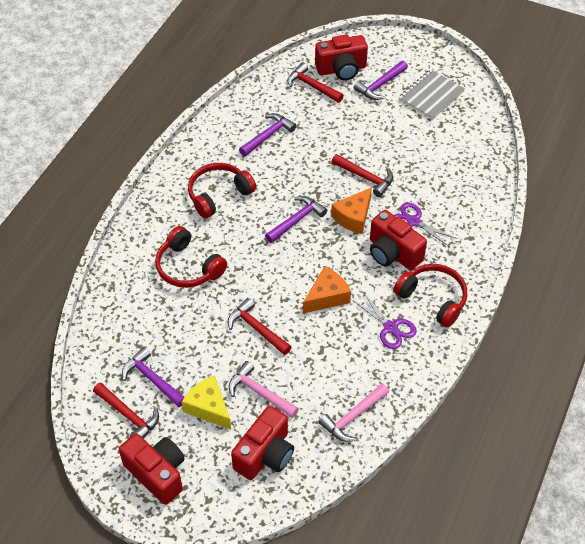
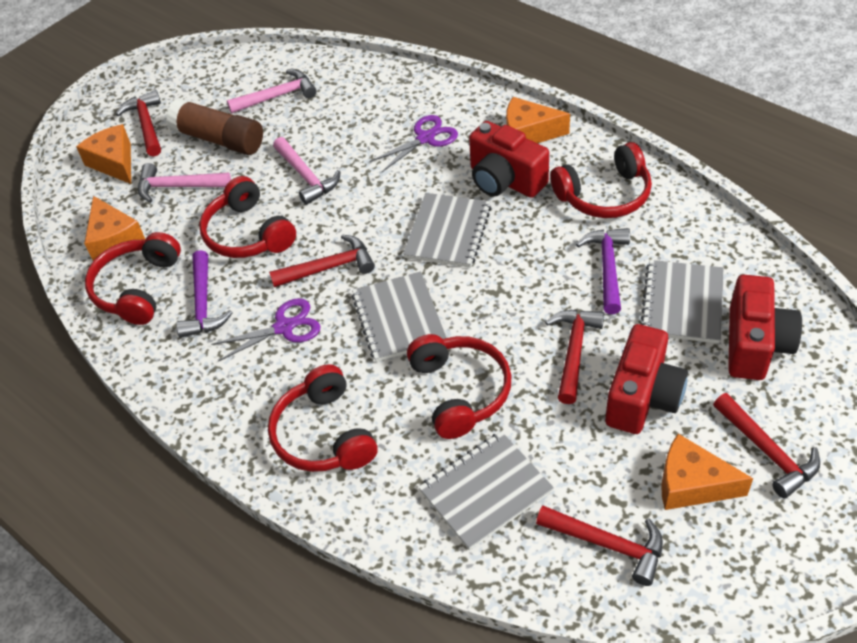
brown glue stick: none = 0 -> [166,98,263,155] = 1
grey notebook: [399,69,465,120] = 1 -> [352,271,447,362] [403,193,492,268] [419,431,554,550] [641,260,724,343] = 4
orange cheese: [303,266,351,313] [331,187,372,234] = 2 -> [76,124,131,184] [84,196,145,261] [506,97,570,143] [661,434,753,510] = 4
pink hammer: [229,361,299,418] [318,383,389,442] = 2 -> [138,163,231,203] [227,70,317,113] [273,137,341,205] = 3
purple hammer: [122,347,184,407] [239,113,297,156] [265,196,327,243] [354,61,408,100] = 4 -> [176,250,233,338] [576,228,630,314] = 2
red camera: [119,433,185,505] [231,406,294,480] [315,35,368,80] [370,210,427,270] = 4 -> [469,121,549,198] [605,324,688,434] [728,275,802,380] = 3
red hammer: [93,382,159,439] [228,298,292,355] [287,63,344,103] [332,154,393,197] = 4 -> [116,90,161,157] [269,235,375,287] [536,506,663,586] [545,310,604,404] [713,393,820,499] = 5
red headphones: [155,226,227,288] [188,163,256,219] [394,264,467,328] = 3 -> [85,232,181,325] [199,176,296,258] [268,364,378,472] [407,334,511,439] [550,142,652,218] = 5
yellow cheese: [182,375,231,429] = 1 -> none = 0

